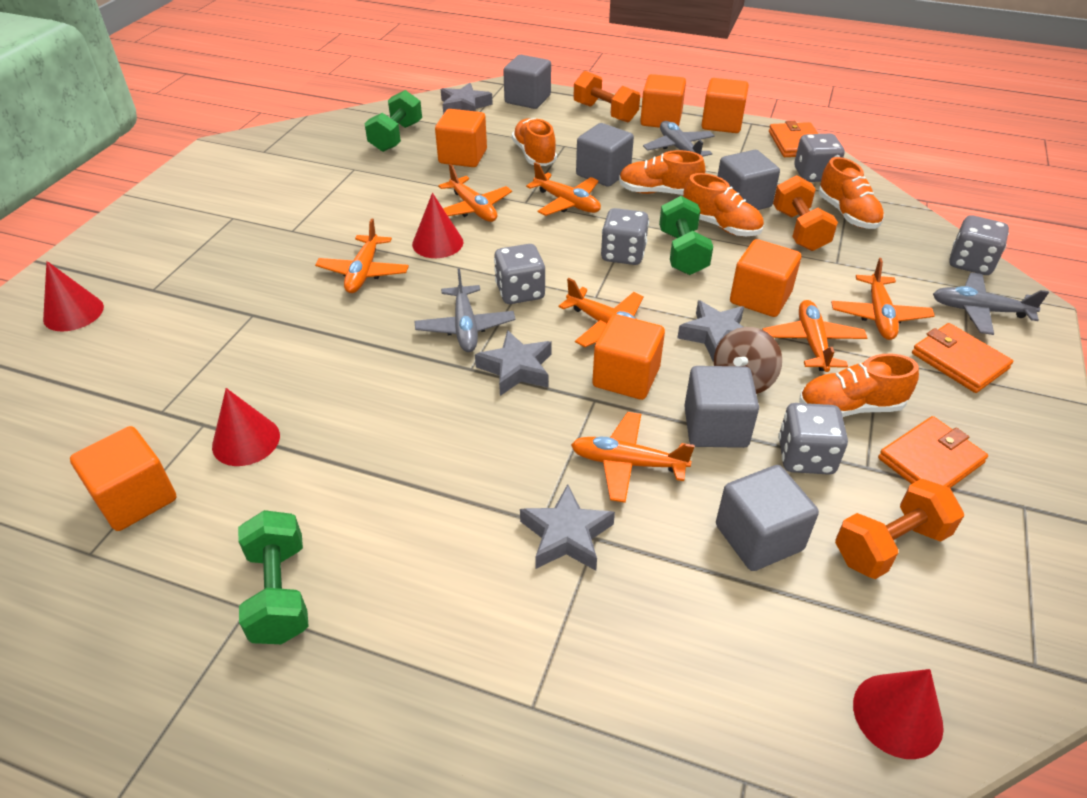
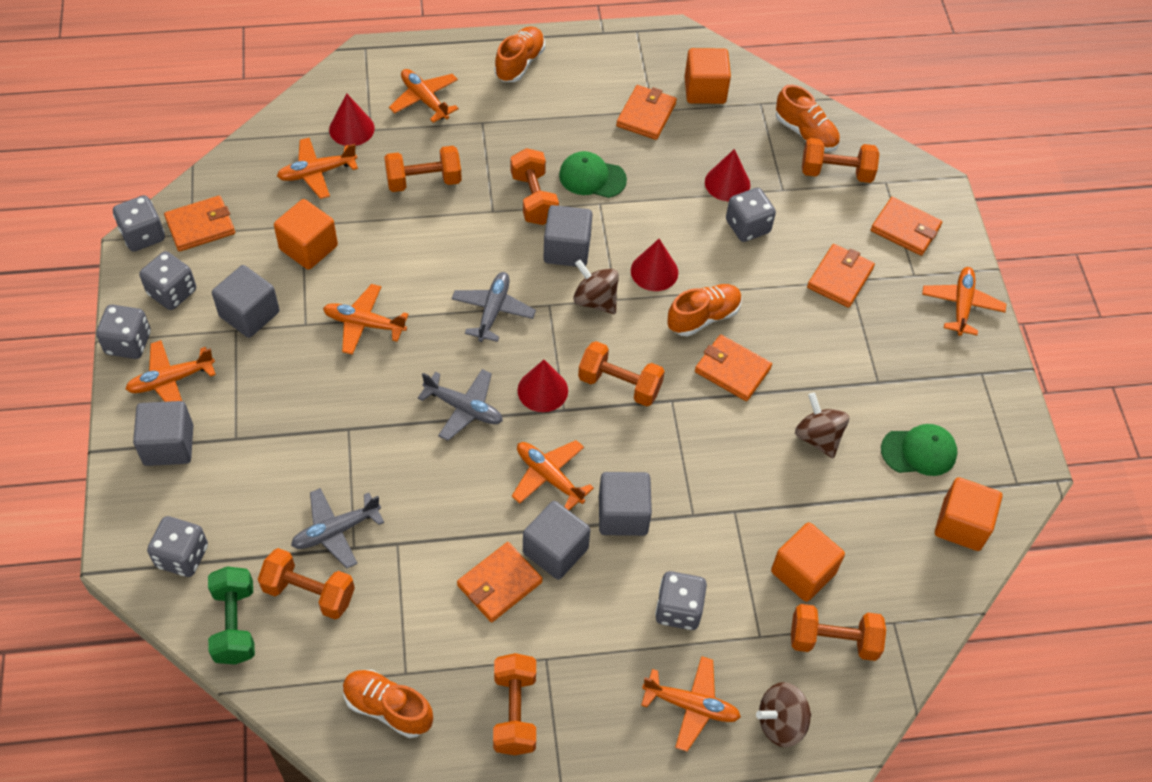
brown spinning top: [714,327,782,394] = 1 -> [573,259,619,314] [756,682,811,747] [795,392,849,458] = 3
green cap: none = 0 -> [559,151,627,198] [881,424,957,476] = 2
green dumbbell: [238,510,309,644] [365,90,422,152] [659,196,713,275] = 3 -> [208,566,255,664] = 1
grey dice: [494,244,545,304] [601,208,649,265] [778,403,848,475] [794,134,844,182] [949,215,1009,275] = 5 -> [96,305,151,359] [113,195,165,252] [140,251,196,310] [147,516,208,577] [655,571,707,630] [726,188,776,242] = 6
grey star: [441,83,493,114] [475,330,552,396] [520,484,615,571] [677,300,744,362] = 4 -> none = 0
orange cube: [70,426,176,531] [435,109,487,167] [592,314,665,400] [640,74,686,128] [702,78,749,133] [730,239,801,317] = 6 -> [274,199,338,270] [685,48,731,104] [771,522,845,602] [935,477,1002,551] = 4
orange dumbbell: [573,71,640,122] [773,175,838,251] [835,479,964,579] = 3 -> [258,548,355,619] [384,146,462,192] [493,653,536,755] [510,148,559,225] [578,341,665,407] [791,604,886,661] [802,138,879,183] = 7
orange shoe: [512,118,557,166] [619,150,705,195] [683,173,764,236] [799,354,919,417] [818,157,884,229] = 5 -> [343,670,433,738] [494,26,545,82] [668,284,742,336] [776,85,840,152] = 4
orange wallet: [769,121,818,157] [878,416,988,488] [912,323,1013,393] = 3 -> [164,195,235,252] [457,542,543,622] [616,85,677,140] [695,335,772,401] [807,244,875,308] [871,197,942,256] = 6

